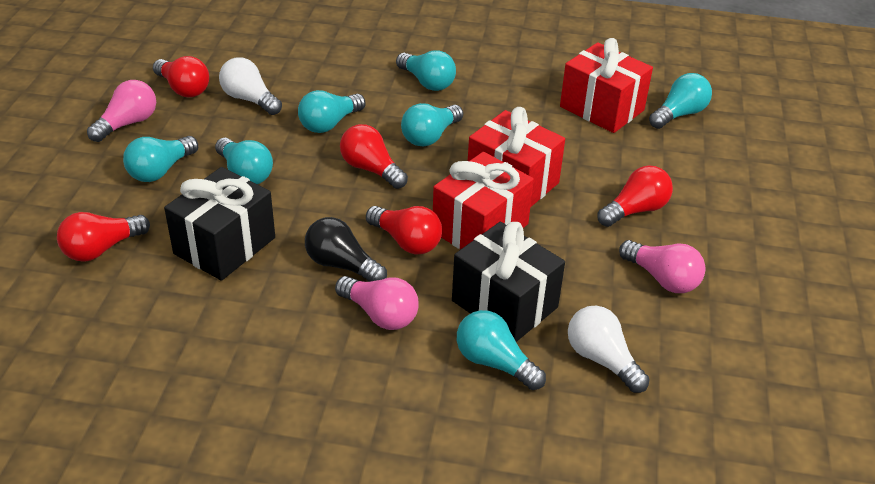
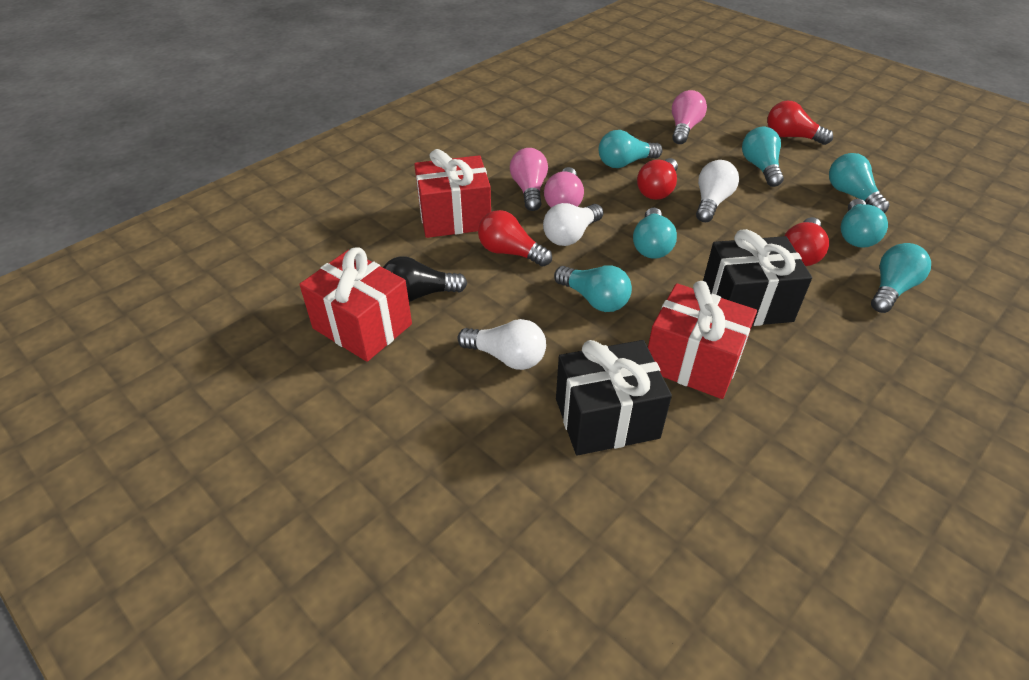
red light bulb: [57,212,150,262] [153,56,209,98] [340,124,408,189] [366,206,442,254] [597,165,673,227] = 5 -> [478,210,552,267] [637,158,678,200] [767,101,833,145] [784,217,829,266] = 4
white light bulb: [219,57,282,115] [568,306,650,393] = 2 -> [457,319,546,370] [543,203,604,246] [696,160,739,222] = 3

